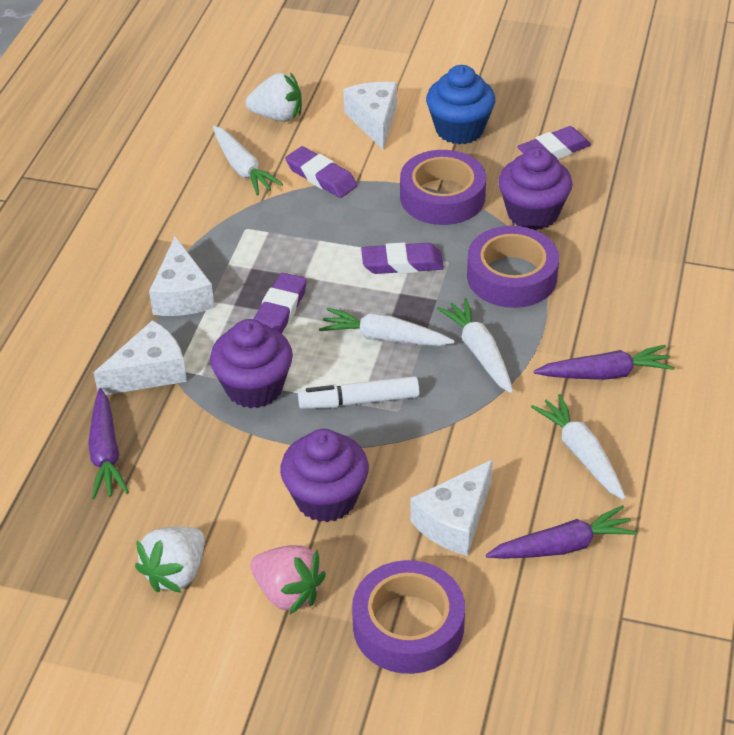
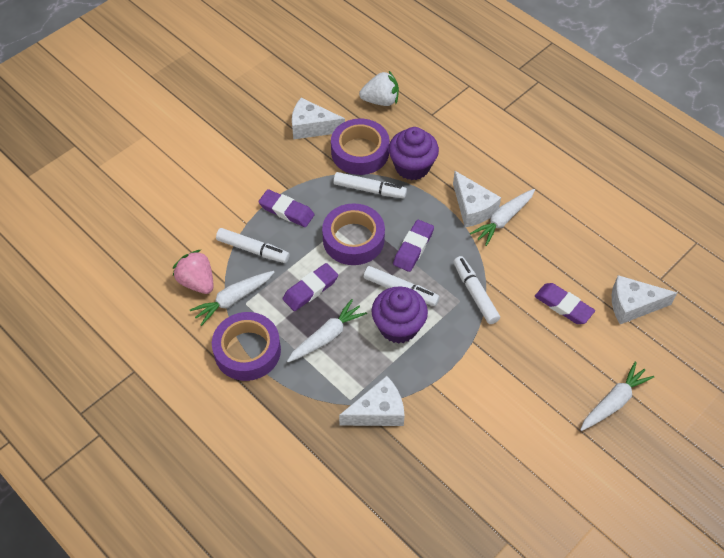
blue cupcake: [426,65,495,144] = 1 -> none = 0
purple carrot: [88,388,129,499] [486,505,638,559] [534,345,675,380] = 3 -> none = 0
purple cupcake: [210,319,293,408] [280,429,369,522] [498,147,573,230] = 3 -> [372,287,428,344] [389,127,439,180] = 2
white marker: [298,376,419,409] = 1 -> [216,228,290,263] [333,172,407,198] [364,266,440,306] [453,256,500,324] = 4
white strawberry: [135,527,205,593] [246,72,302,122] = 2 -> [359,71,399,106] = 1

